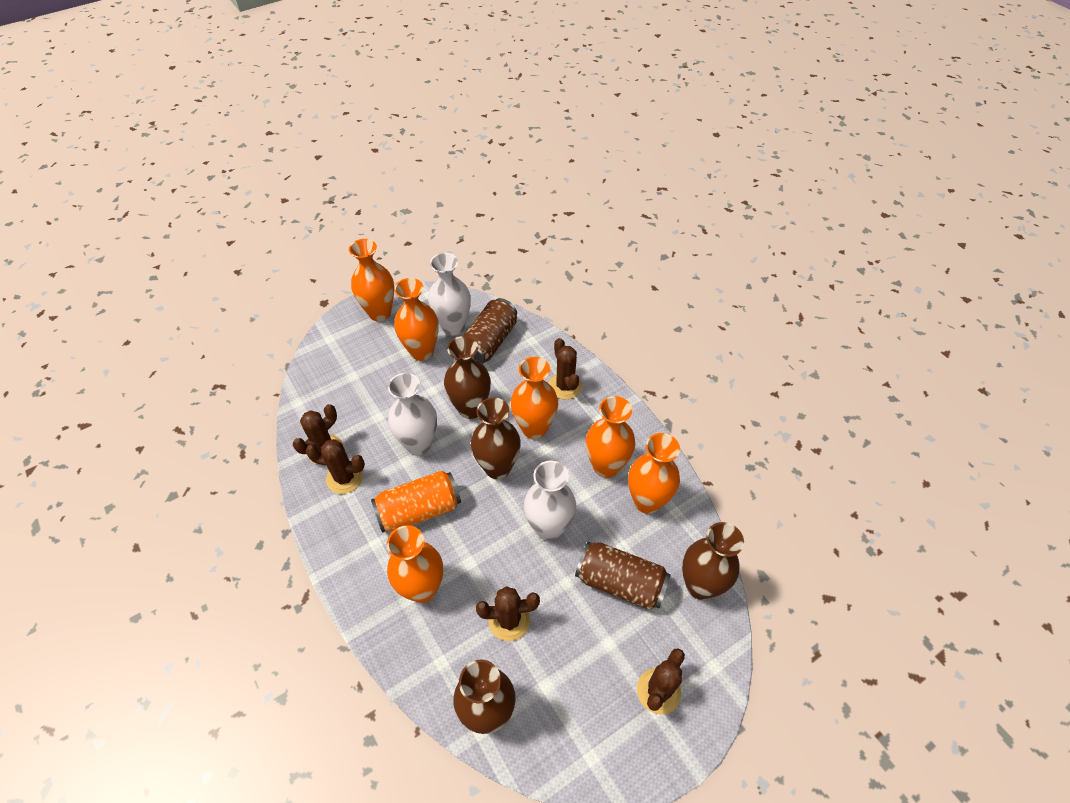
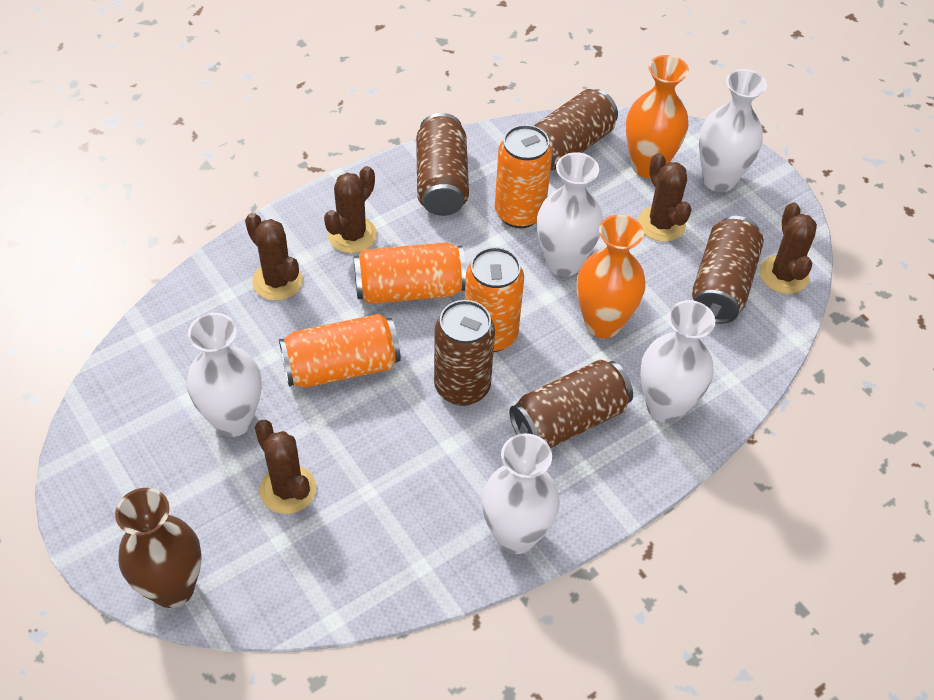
brown can: [463,298,517,365] [575,542,671,610] = 2 -> [416,113,469,216] [434,300,495,406] [509,360,633,448] [534,89,618,170] [692,216,764,324] = 5
brown vase: [444,336,491,419] [453,660,516,734] [471,398,521,479] [682,522,744,600] = 4 -> [115,488,202,608] = 1
orange can: [371,471,461,533] = 1 -> [279,314,401,388] [354,242,466,304] [465,247,524,352] [495,125,552,228] = 4
orange vase: [349,239,394,321] [387,525,443,603] [394,278,439,361] [511,357,558,439] [586,396,635,478] [628,433,680,514] = 6 -> [577,215,646,338] [626,55,689,178] = 2
white vase: [388,373,437,455] [428,253,471,336] [524,461,576,541] = 3 -> [187,313,262,437] [482,433,560,554] [537,152,603,277] [640,300,715,423] [699,69,767,192] = 5

